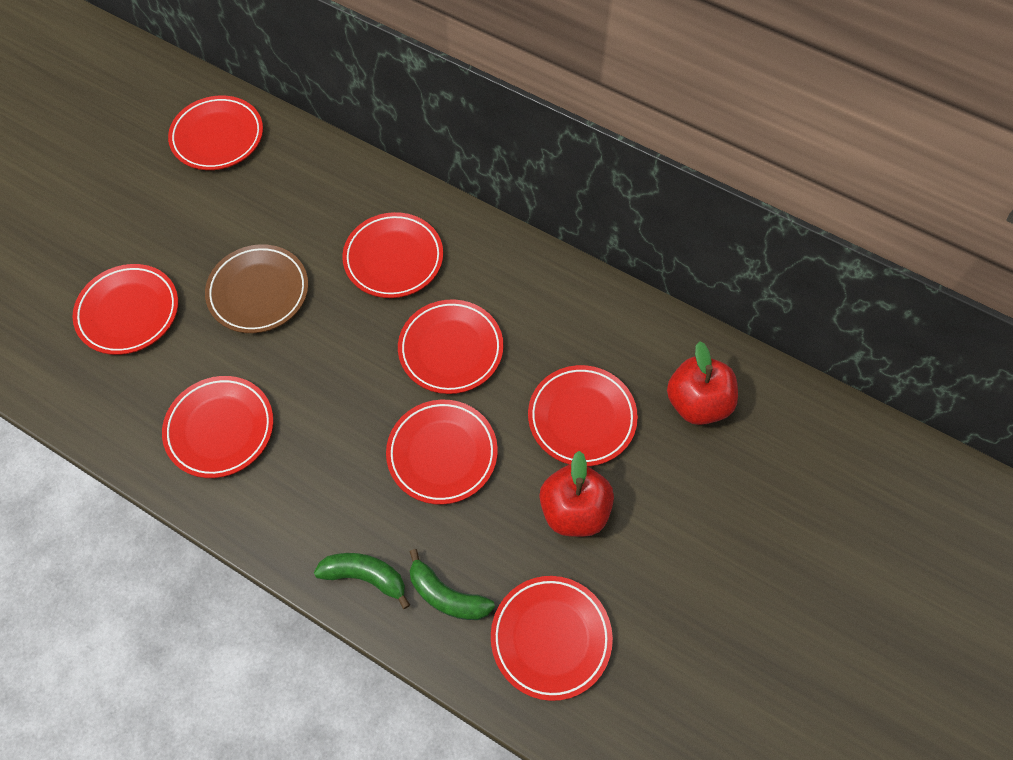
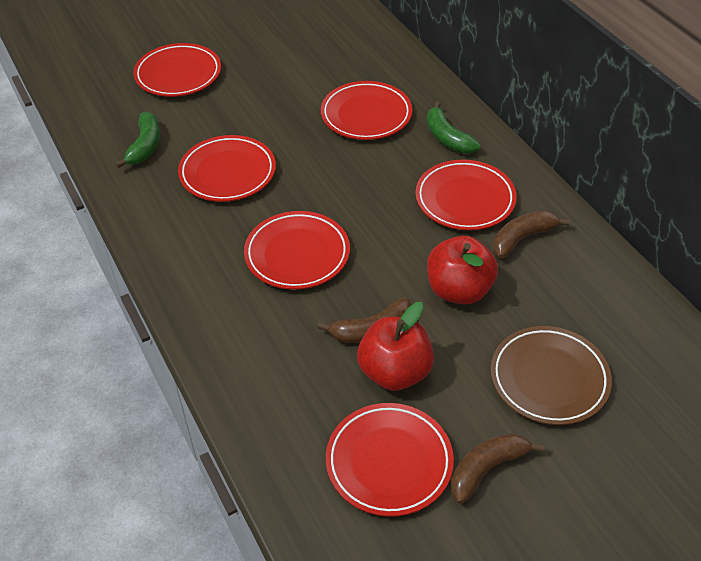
brown banana: none = 0 -> [318,298,411,343] [451,433,544,504] [493,211,570,259] = 3
red plate: [72,264,178,355] [162,376,274,478] [168,96,263,170] [342,212,443,298] [386,400,498,505] [398,299,503,394] [491,576,613,701] [528,365,638,466] = 8 -> [133,43,221,97] [178,135,276,202] [244,211,350,290] [321,81,412,140] [326,403,454,517] [415,160,517,230] = 6

